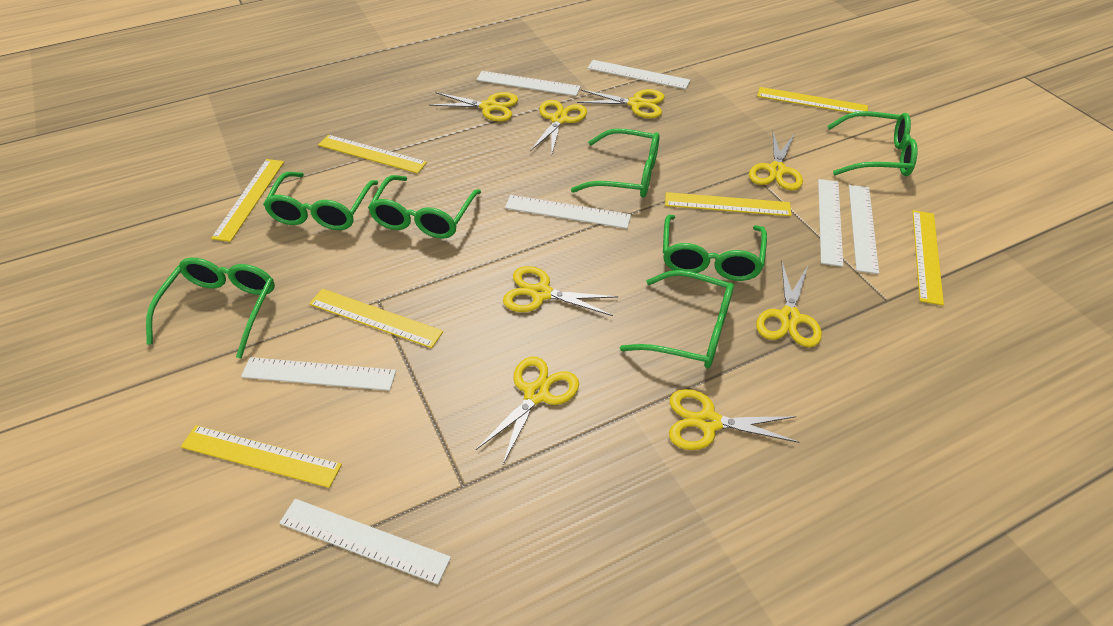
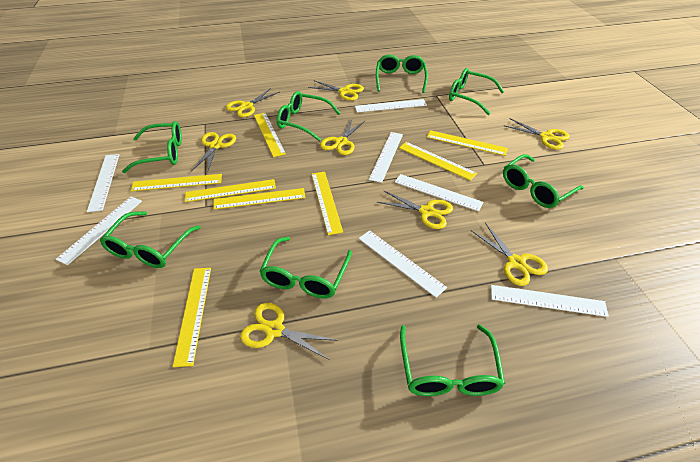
green glasses: [146,258,275,359] [263,172,378,230] [368,175,481,239] [571,129,660,198] [620,270,734,368] [663,215,767,281] [827,111,918,176] = 7 -> [100,211,201,268] [122,121,182,173] [259,237,352,299] [277,91,340,142] [376,54,428,93] [400,324,505,396] [449,68,504,115] [503,154,583,208] = 8
yellow ruler: [181,425,342,488] [211,159,284,242] [309,289,443,348] [318,135,427,173] [665,192,792,216] [757,87,868,113] [912,210,944,306] = 7 -> [131,174,222,191] [173,268,211,367] [185,179,276,202] [213,188,306,210] [254,113,286,157] [311,172,343,235] [399,142,477,181] [427,130,508,156] = 8

